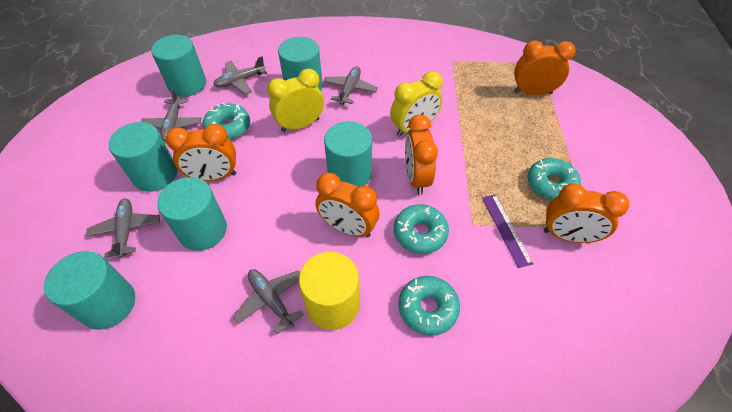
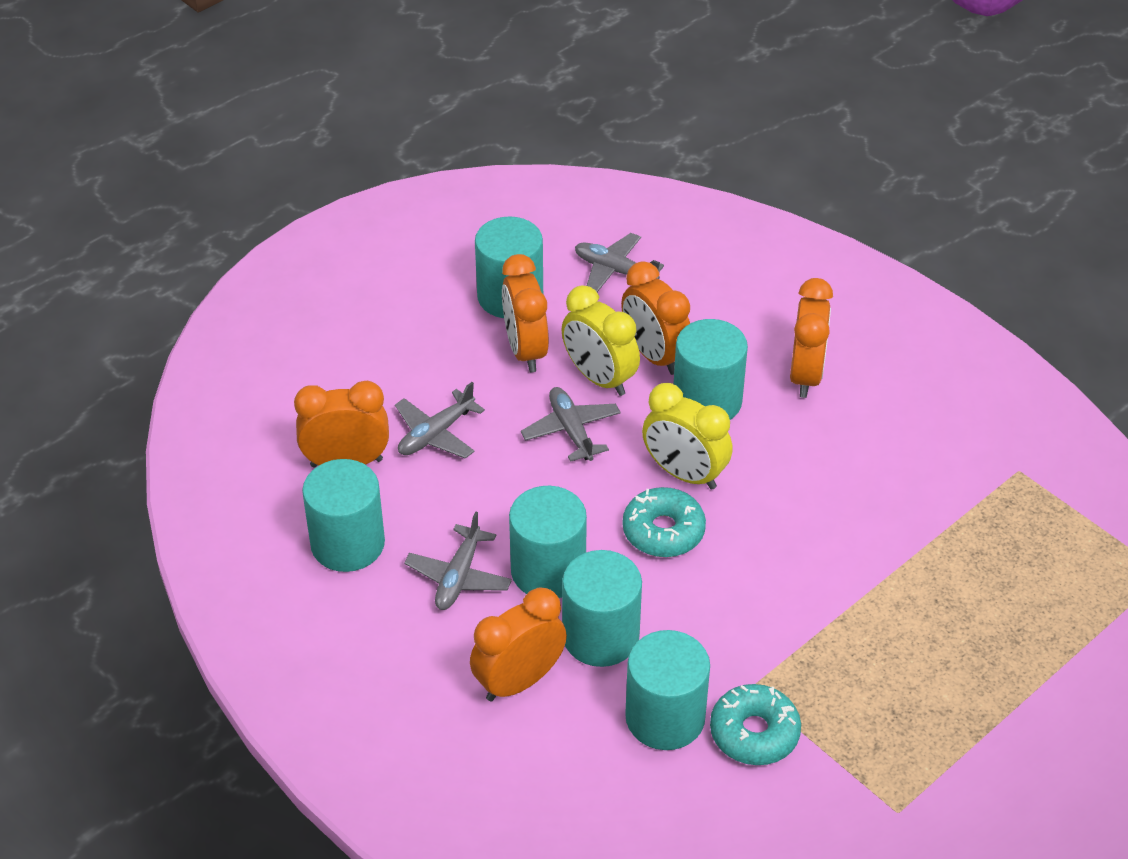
grey plane: [86,199,160,258] [141,88,201,141] [213,56,267,94] [233,269,304,334] [323,66,378,105] = 5 -> [395,382,485,459] [404,511,512,610] [521,387,621,462] [575,233,664,292] = 4
purple ruler: [482,194,533,268] = 1 -> none = 0
turquoise donut: [203,102,250,140] [394,204,449,254] [399,276,460,336] [528,158,581,201] = 4 -> [622,487,706,557] [710,684,801,765] = 2
yellow cylinder: [299,252,359,330] = 1 -> none = 0

